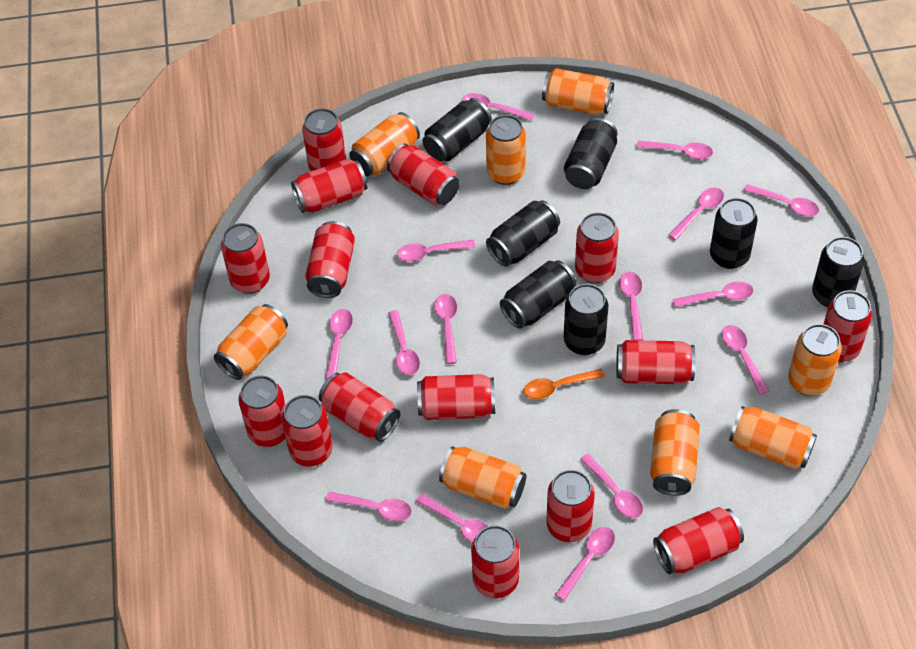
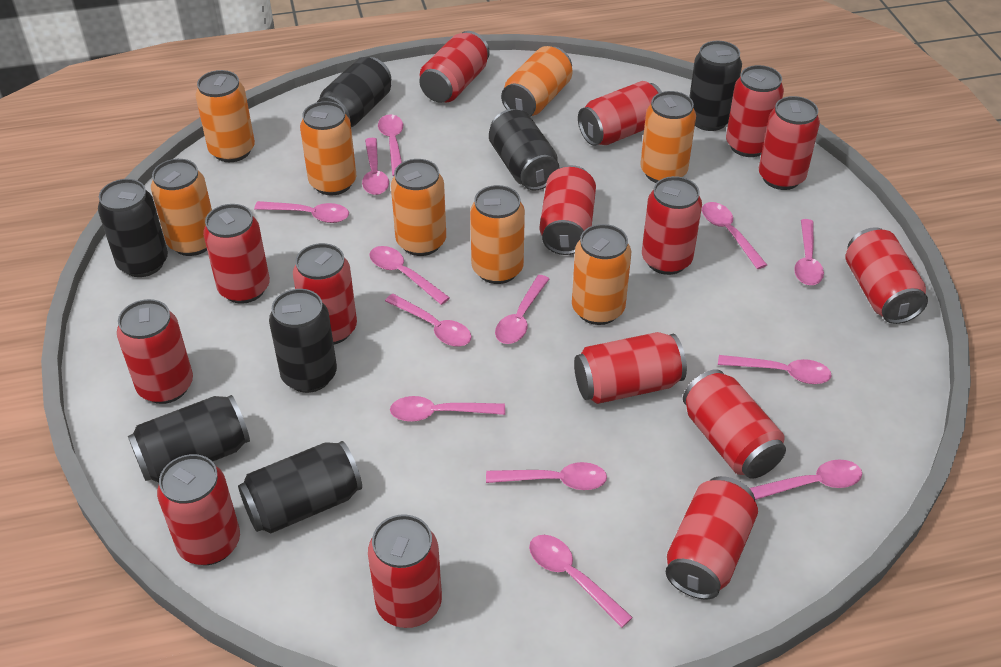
orange spoon: [524,369,605,399] = 1 -> none = 0
pink spoon: [325,309,353,379] [326,491,412,521] [388,310,420,375] [397,240,476,262] [416,493,488,543] [434,294,457,364] [462,93,534,121] [555,527,615,601] [580,453,643,518] [619,272,643,340] [636,141,713,159] [669,187,724,240] [672,281,753,307] [722,325,769,395] [743,184,819,217] = 15 -> [254,201,349,223] [362,138,389,195] [369,246,450,305] [378,114,403,176] [385,294,472,347] [390,396,505,422] [486,462,607,490] [495,275,549,344] [529,535,633,628] [702,202,767,269] [718,355,832,384] [749,459,862,500] [794,219,824,285] = 13

